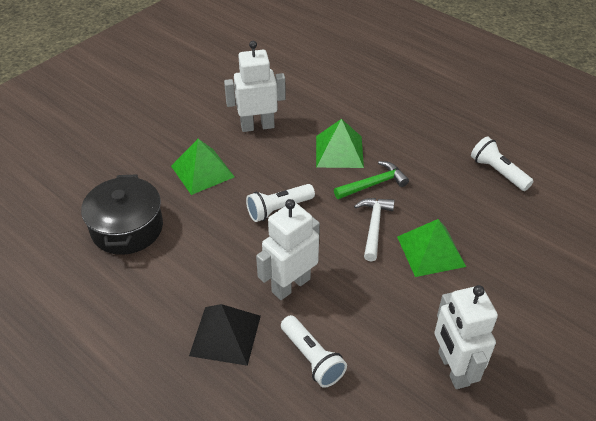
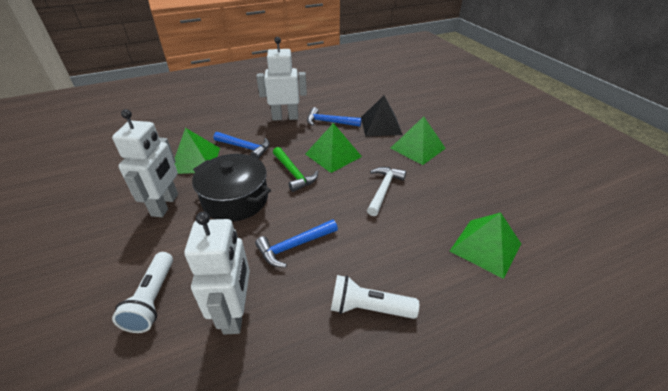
blue hammer: none = 0 -> [213,132,270,159] [255,219,338,268] [307,107,362,127] = 3
green pyramid: [171,139,235,195] [316,119,364,168] [397,219,466,277] = 3 -> [175,128,220,174] [306,123,362,173] [390,116,446,165] [450,213,521,279] = 4
white flashlight: [246,184,315,222] [281,315,347,388] [471,137,534,191] = 3 -> [112,252,173,333] [331,275,419,319] = 2

